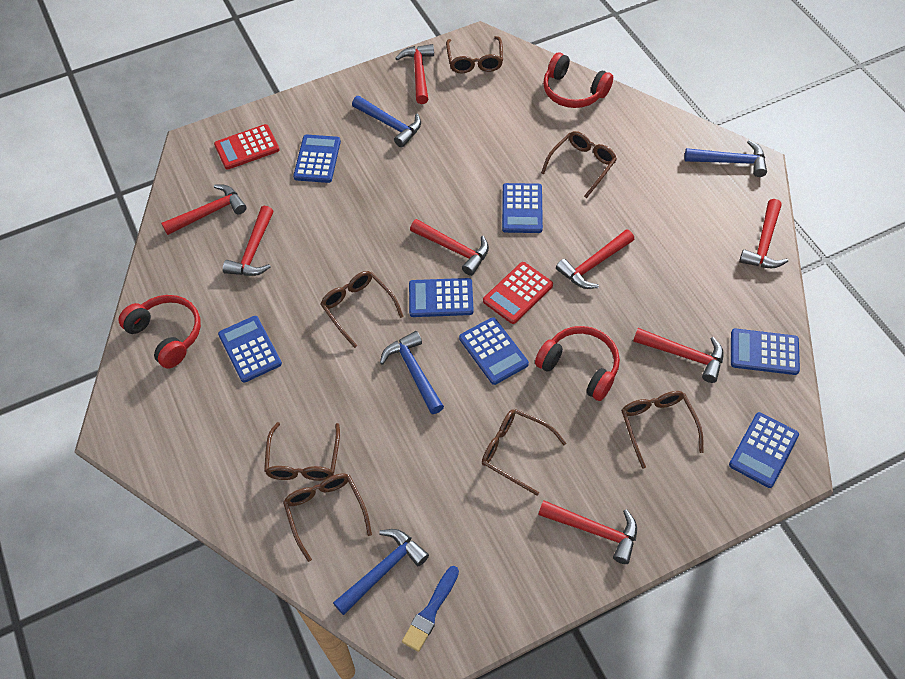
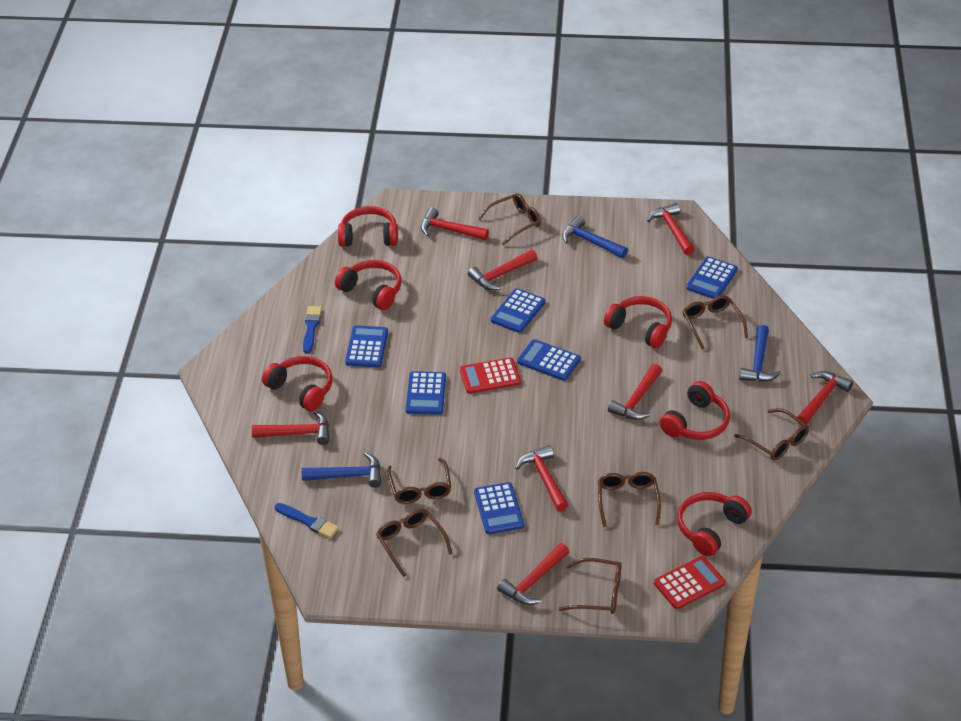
blue brush: [402,566,459,652] = 1 -> [275,503,339,538] [303,306,322,353] = 2
blue calculator: [218,316,282,383] [293,135,341,183] [409,278,474,317] [459,317,529,385] [502,183,543,233] [729,412,799,488] [731,329,800,375] = 7 -> [345,325,388,367] [406,371,446,415] [474,482,524,534] [491,288,545,333] [517,339,581,381] [686,256,738,299] = 6
blue hammer: [333,529,429,615] [352,96,421,147] [380,331,444,414] [684,140,767,177] = 4 -> [302,452,382,488] [562,216,628,258] [739,325,781,382] = 3
red headphones: [118,295,201,368] [535,326,620,401] [543,53,613,108] = 3 -> [262,356,332,411] [335,260,401,310] [338,206,398,247] [604,296,672,348] [660,381,730,440] [677,492,752,557] = 6

